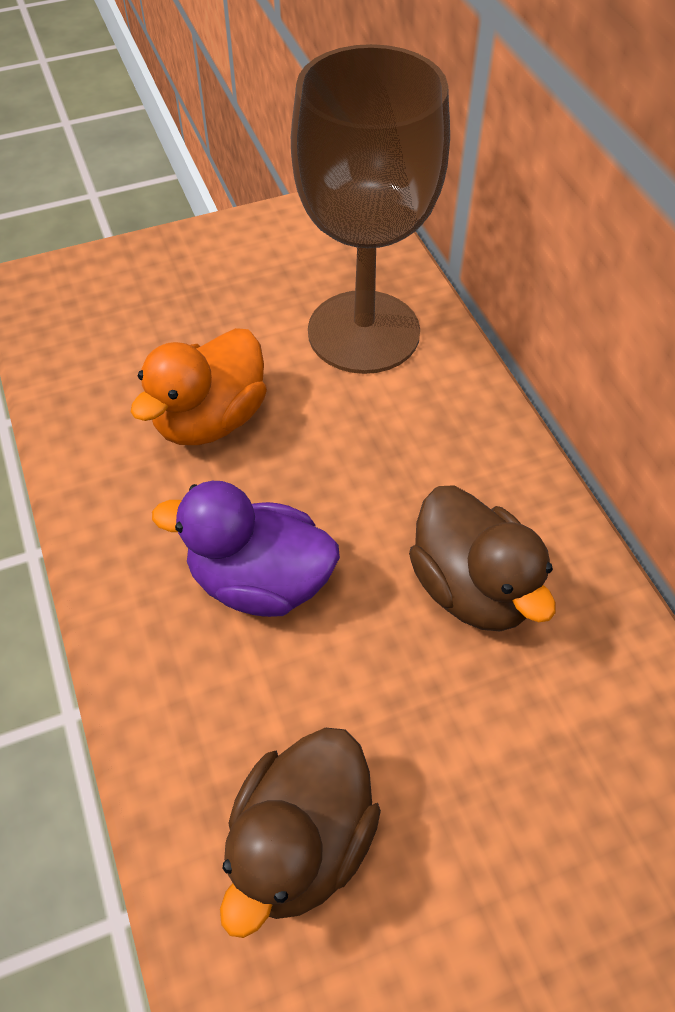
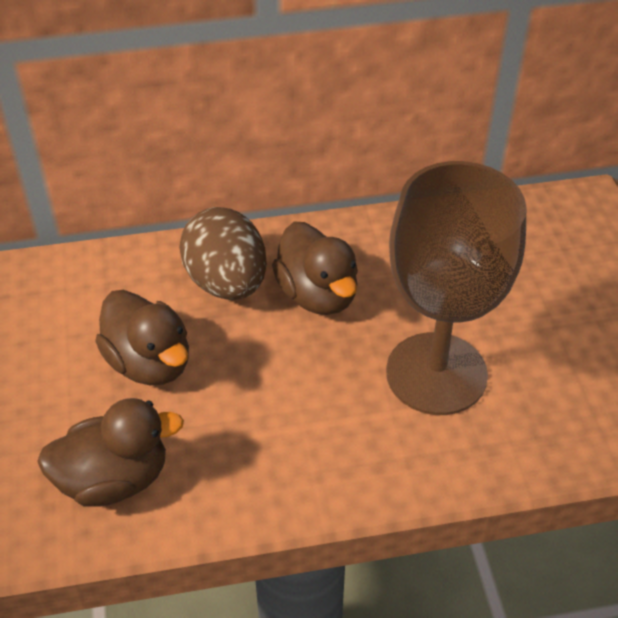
brown duck: [220,727,381,938] [409,485,556,632] = 2 -> [37,398,184,506] [95,290,189,385] [272,222,358,315] = 3
brown egg: none = 0 -> [179,207,267,300] = 1
orange duck: [131,328,267,445] = 1 -> none = 0
purple duck: [152,481,340,617] = 1 -> none = 0

